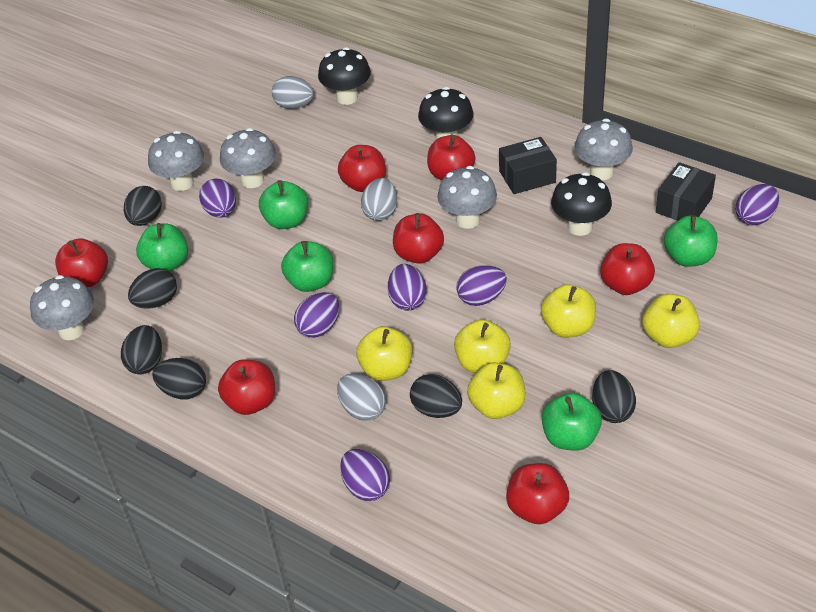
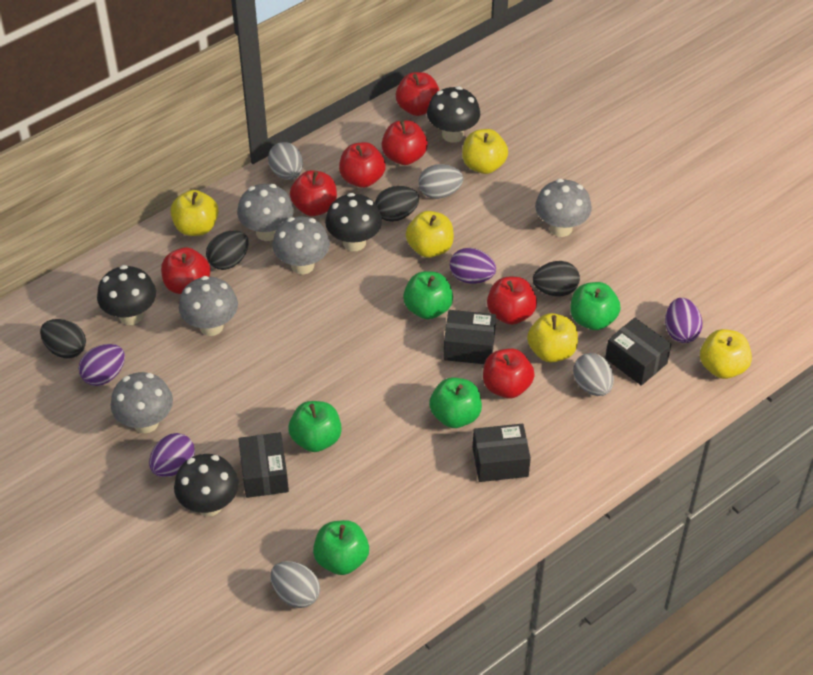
black box: [499,137,557,194] [656,162,716,221] = 2 -> [239,432,289,498] [444,310,496,364] [473,424,531,482] [605,318,671,386] = 4
black egg: [121,325,162,374] [124,186,162,226] [128,268,177,309] [152,358,206,400] [410,374,462,418] [592,370,636,423] = 6 -> [40,319,86,358] [206,230,249,270] [375,186,419,222] [532,261,580,297] = 4
black mushroom: [318,47,371,105] [418,87,473,139] [551,172,612,236] = 3 -> [97,265,156,325] [174,454,239,516] [325,193,382,251] [427,86,480,143] = 4
grey egg: [272,76,314,109] [337,374,386,421] [361,178,397,221] = 3 -> [268,142,303,180] [270,561,320,608] [418,164,463,199] [573,353,614,396] = 4
purple egg: [199,179,236,218] [294,292,339,338] [340,449,390,501] [388,264,427,311] [456,265,507,306] [735,184,779,225] = 6 -> [79,344,125,386] [149,433,195,477] [450,248,496,284] [665,298,703,343] = 4

